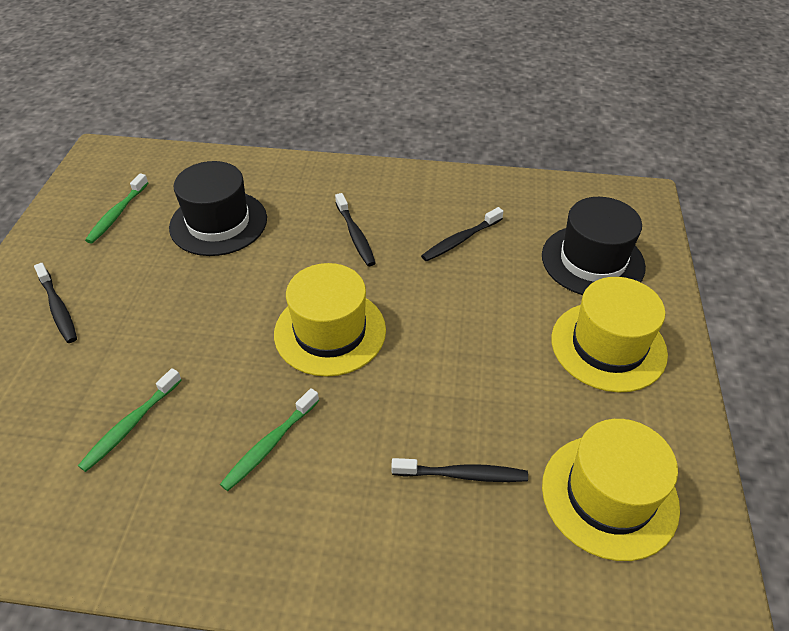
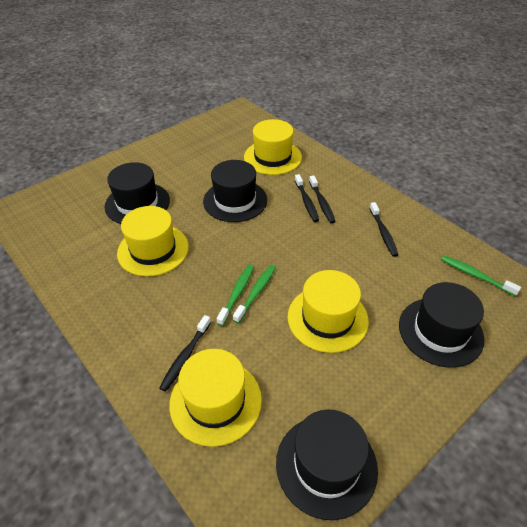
black hat: [169,161,267,256] [542,197,646,295] = 2 -> [104,162,170,224] [203,160,267,222] [276,409,378,520] [399,282,484,368] = 4
yellow hat: [274,263,386,377] [542,419,680,561] [551,277,668,393] = 3 -> [117,206,189,277] [169,349,262,447] [244,119,302,175] [287,270,369,353] = 4

